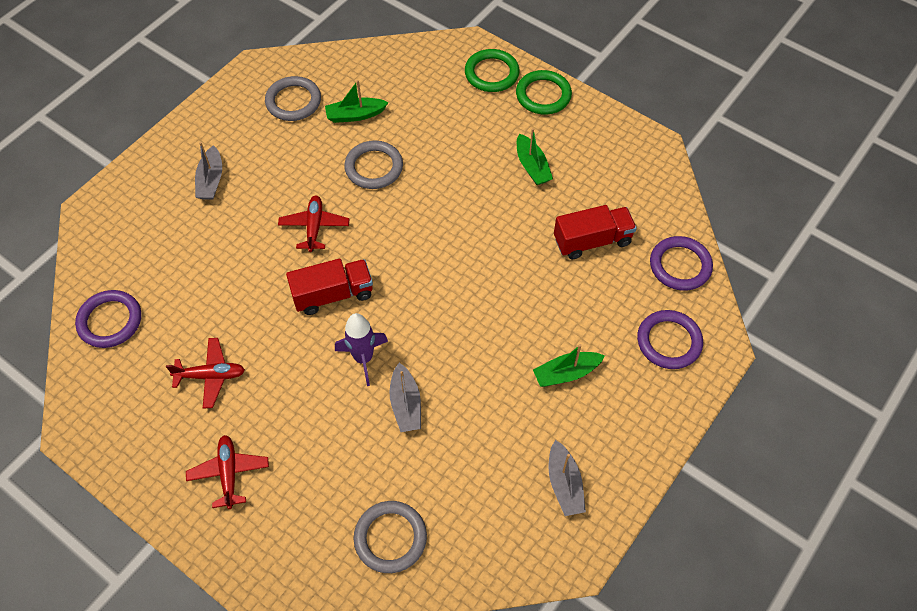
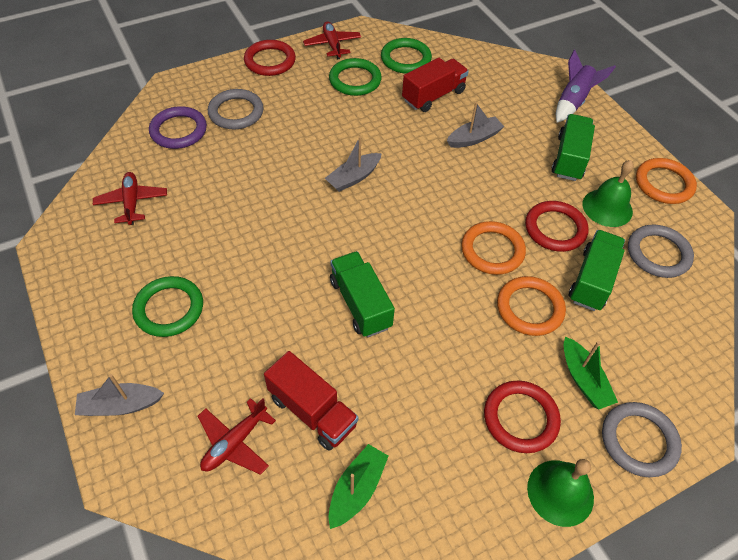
green bell: none = 0 -> [527,459,594,527] [583,160,634,227] = 2
green boat: [325,80,389,123] [517,128,553,185] [533,344,605,387] = 3 -> [329,444,389,529] [564,337,618,409] = 2
green ring: [465,49,520,92] [516,70,572,115] = 2 -> [132,276,203,337] [329,58,382,96] [381,38,432,74] = 3
green truck: none = 0 -> [330,251,395,337] [552,114,595,181] [569,230,625,311] = 3
orange ring: none = 0 -> [461,221,526,275] [497,276,566,336] [636,158,697,204] = 3
purple ring: [75,290,141,348] [637,310,703,369] [650,236,713,291] = 3 -> [149,106,207,149] = 1
red ring: none = 0 -> [244,40,296,76] [484,381,561,453] [525,201,589,252] = 3

